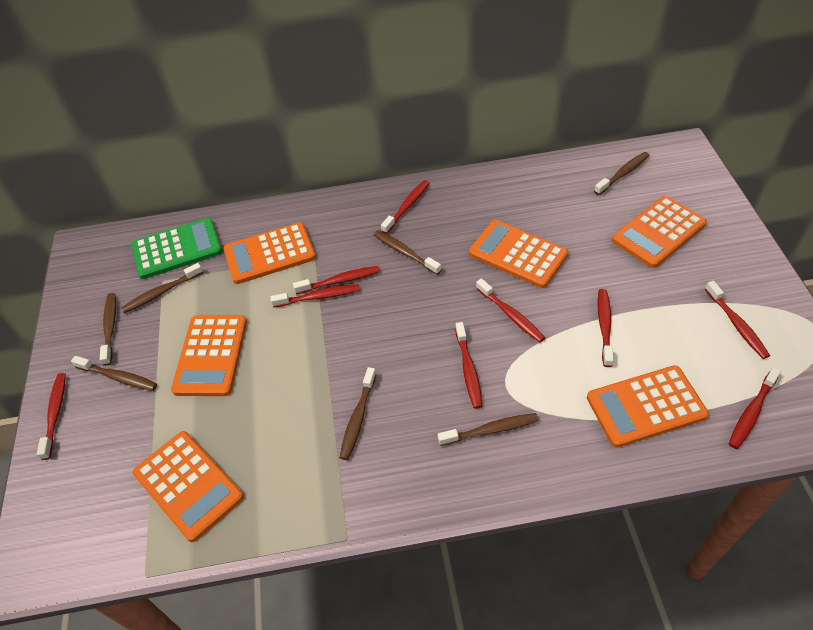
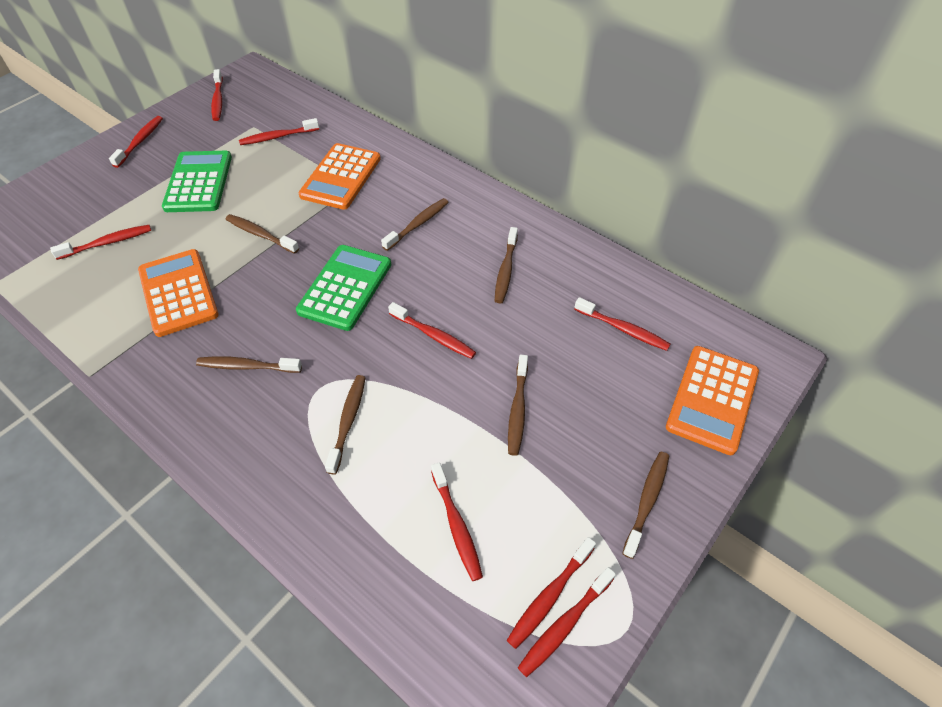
green calculator: [132,218,222,279] = 1 -> [162,151,232,212] [296,245,391,331] = 2
orange calculator: [133,431,244,542] [171,315,247,396] [224,222,316,284] [469,220,568,288] [587,365,709,448] [612,196,707,268] = 6 -> [138,249,219,337] [298,143,381,210] [666,346,759,455] = 3

